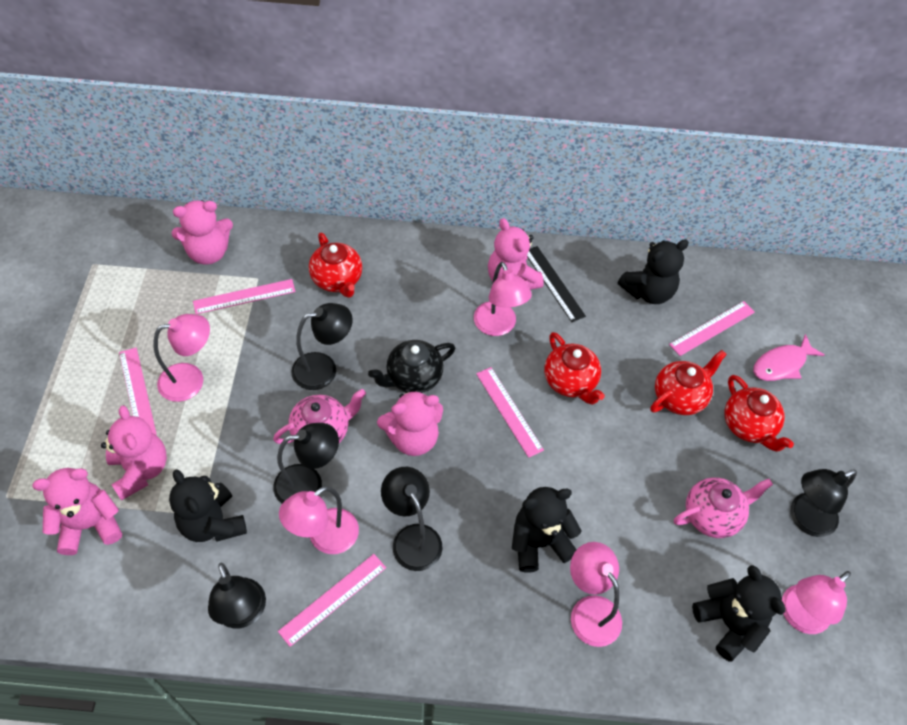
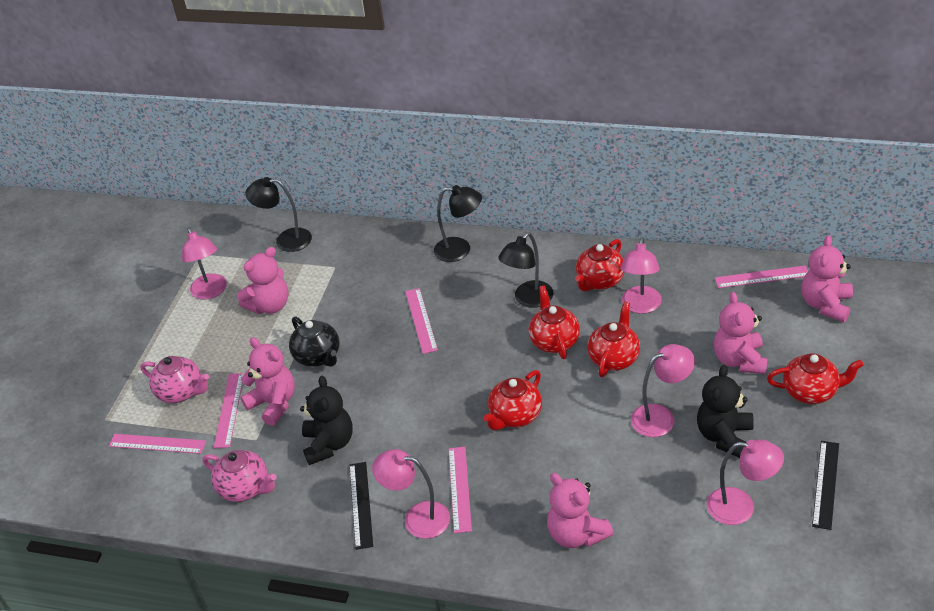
black lamp: [208,563,266,628] [274,423,339,503] [291,303,353,390] [381,467,442,571] [791,469,857,537] = 5 -> [245,177,312,252] [434,185,482,262] [498,232,553,308] = 3
black ruler: [527,246,586,322] = 1 -> [349,462,373,550] [812,441,839,530] = 2
black teddy bear: [169,469,247,542] [512,487,582,573] [618,239,689,304] [692,565,785,662] = 4 -> [300,376,353,465] [697,365,754,458] = 2
pink fish: [753,334,825,381] = 1 -> none = 0
red teapot: [309,233,362,298] [544,332,605,405] [650,350,727,415] [725,375,794,452] = 4 -> [483,370,542,431] [529,286,580,359] [575,239,624,292] [587,301,640,377] [767,353,864,404] = 5

